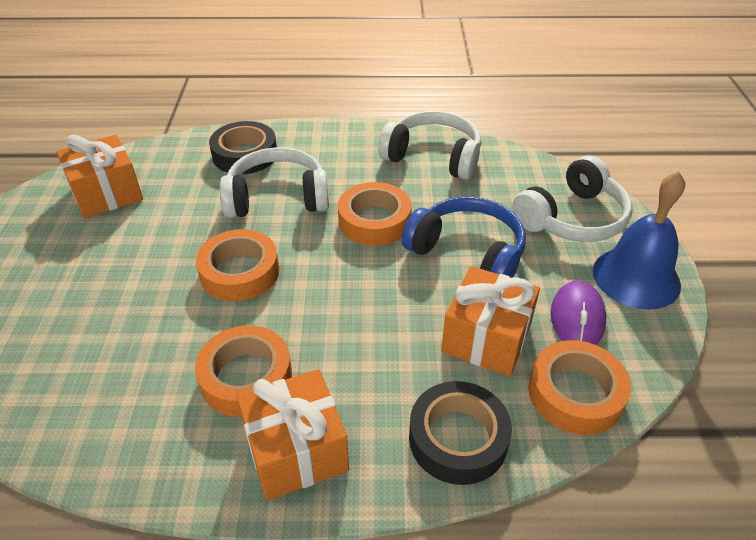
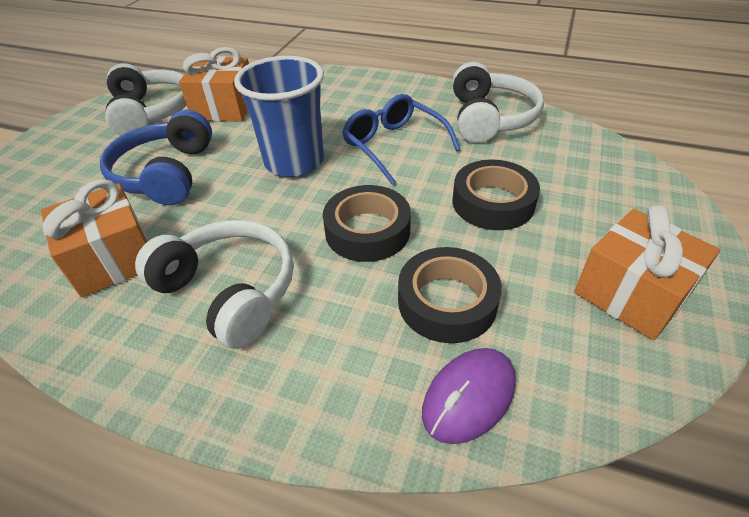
black tape: [209,121,277,174] [409,381,512,485] = 2 -> [323,185,411,262] [398,247,502,343] [453,159,540,230] = 3
blue bell: [593,171,685,310] = 1 -> none = 0
blue cup: none = 0 -> [234,56,324,177] = 1
blue glasses: none = 0 -> [342,94,461,184] = 1
orange tape: [195,325,292,417] [196,229,279,301] [338,182,412,246] [528,340,631,435] = 4 -> none = 0

